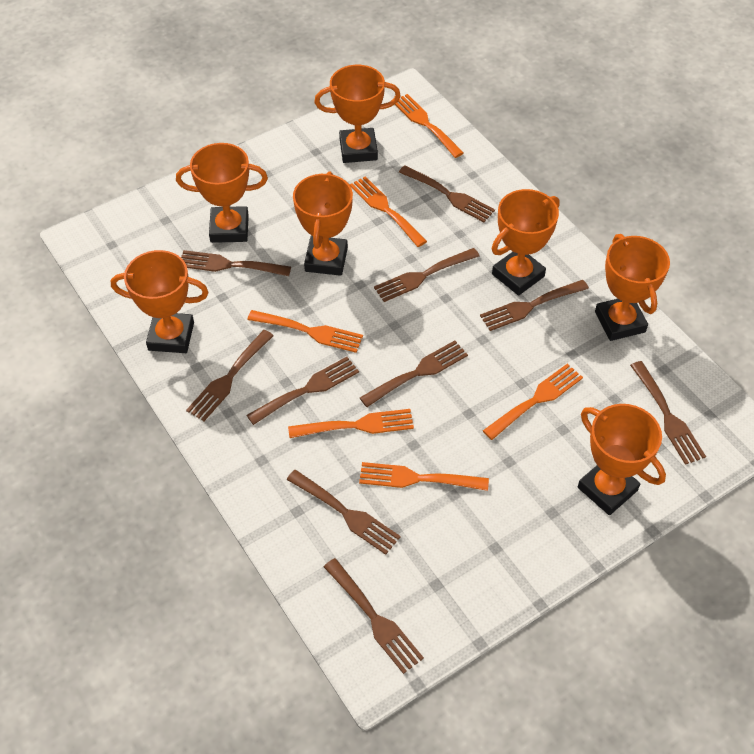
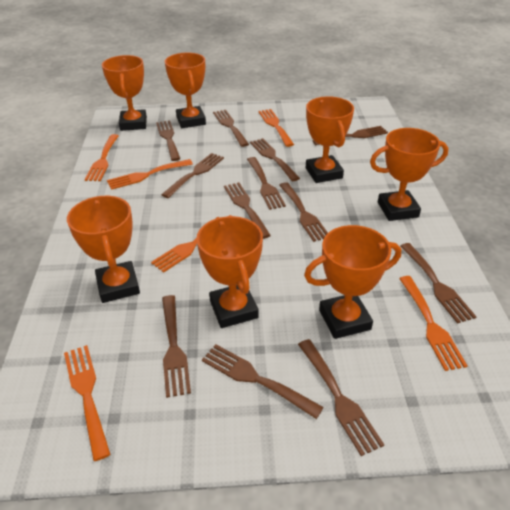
brown fork: [181,250,291,276] [186,330,274,421] [247,357,359,425] [286,470,401,555] [324,558,424,674] [360,340,468,407] [374,248,480,302] [399,165,495,222] [480,280,589,331] [630,361,706,465] = 10 -> [156,120,180,161] [161,153,224,198] [162,295,191,398] [202,344,324,419] [213,110,249,147] [224,182,271,239] [247,157,286,210] [250,138,300,181] [279,182,328,242] [298,339,384,456] [312,126,388,145] [400,243,477,324] = 12

